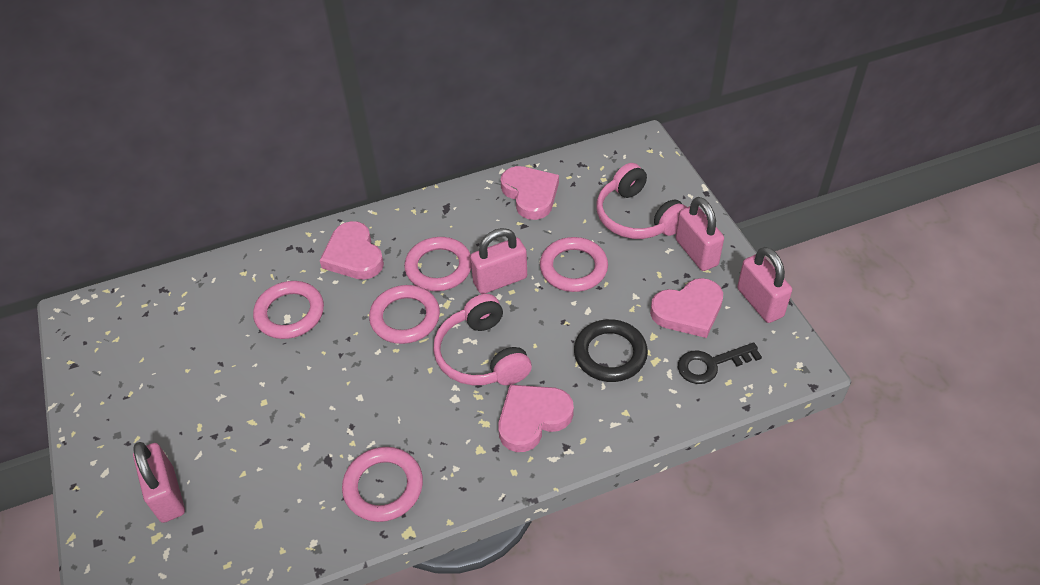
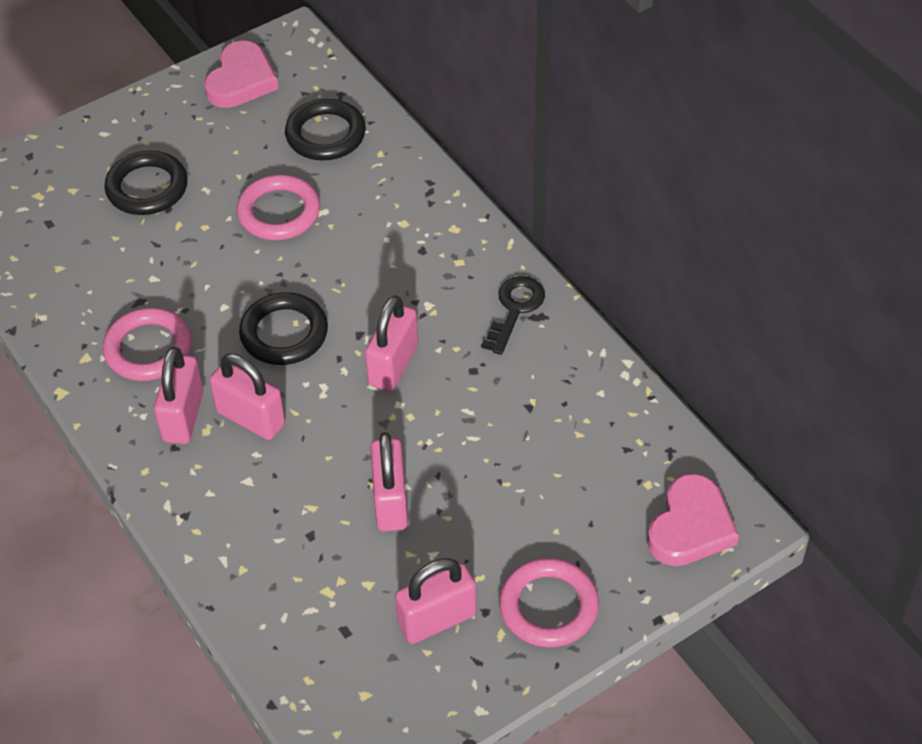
black ring: [574,319,648,382] = 1 -> [104,151,188,215] [239,292,328,365] [285,99,366,160] = 3
pink headphones: [433,294,532,385] [597,163,687,239] = 2 -> none = 0
pink heart: [320,221,384,280] [498,385,574,452] [501,166,559,220] [650,278,723,338] = 4 -> [204,41,278,108] [647,474,739,566] = 2
pink padlock: [133,442,185,523] [470,228,527,294] [675,197,724,271] [737,247,792,323] = 4 -> [154,347,204,444] [210,354,285,440] [365,295,418,392] [370,432,408,531] [395,558,477,644] = 5
pink ring: [253,281,324,339] [342,447,423,522] [369,285,440,344] [404,237,471,291] [540,237,608,292] = 5 -> [102,307,192,381] [236,174,320,240] [499,557,599,648] = 3

